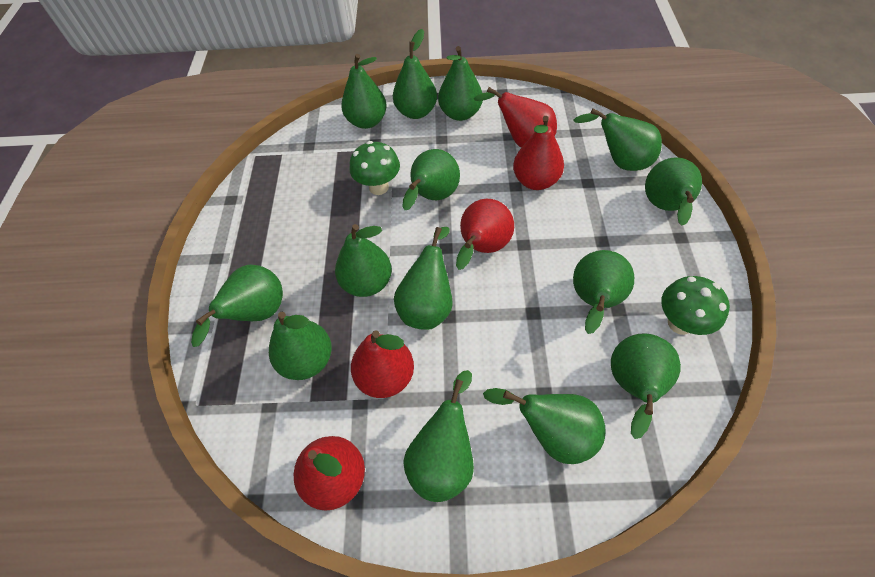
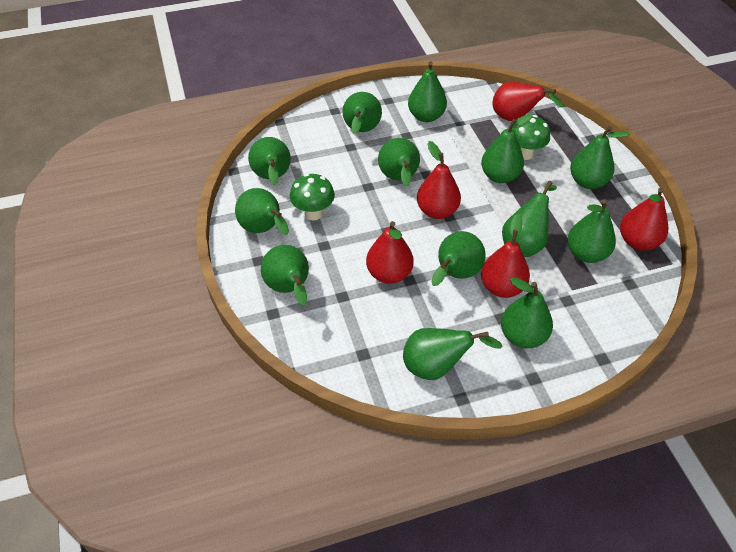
green pear: [191,265,283,347] [269,312,332,380] [335,224,392,297] [341,54,387,129] [393,29,437,119] [394,227,453,330] [402,149,460,210] [404,370,474,502] [438,46,483,121] [483,388,606,464] [573,108,662,171] [573,250,634,334] [611,333,681,439] [645,157,702,226] = 14 -> [235,188,289,235] [248,137,291,185] [261,245,309,306] [342,92,382,134] [378,138,420,186] [403,328,502,380] [408,61,447,122] [432,231,486,286] [481,114,533,183] [501,277,553,348] [502,181,557,257] [568,199,616,263] [570,126,630,189] = 13

